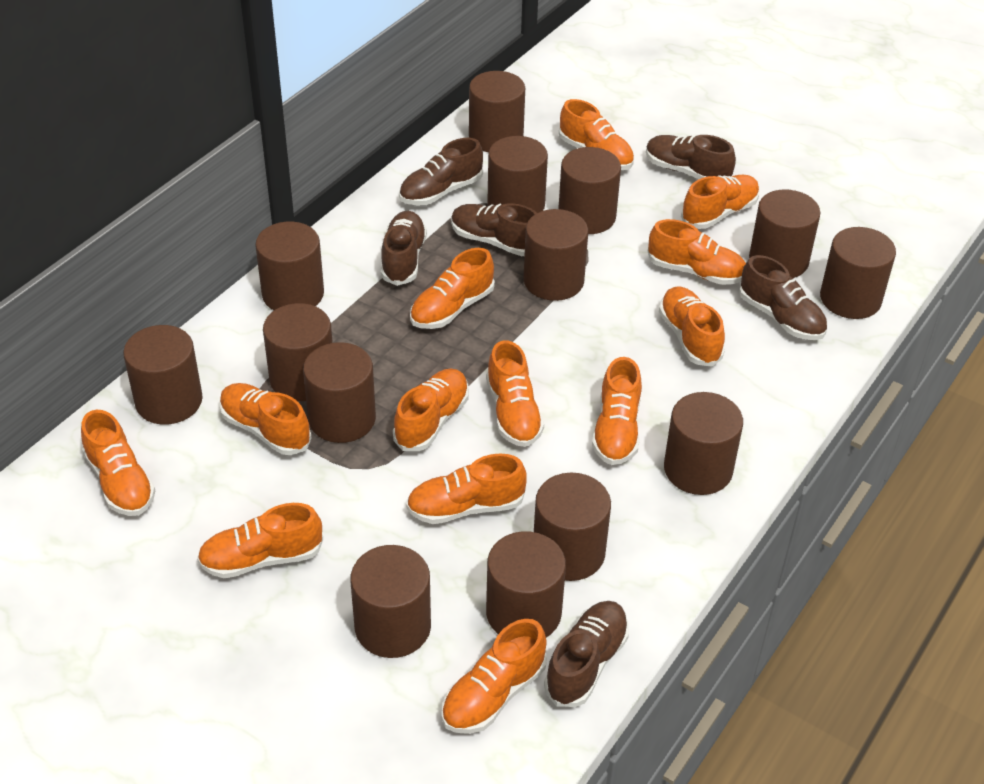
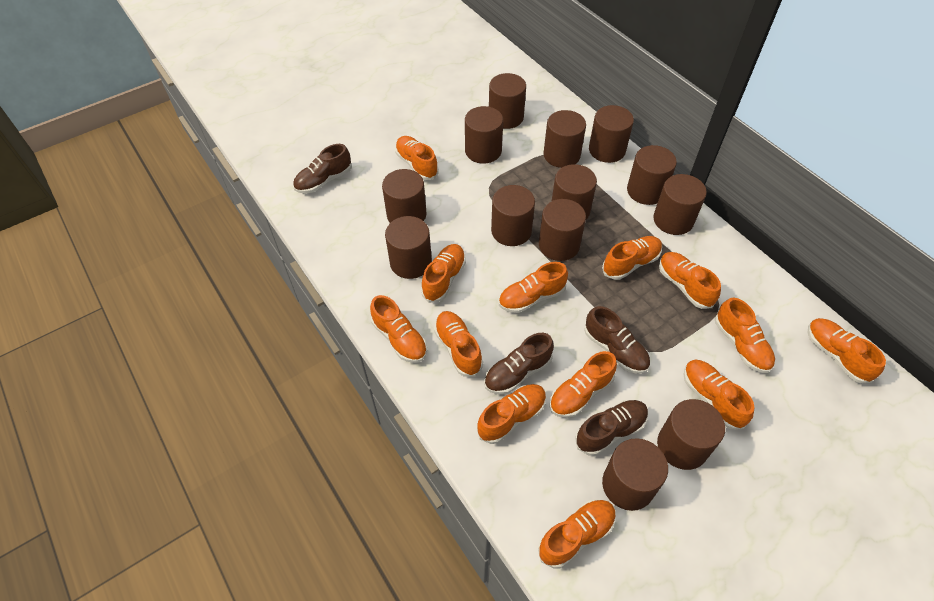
brown cylinder: [123,325,203,425] [255,222,324,310] [263,303,333,401] [303,342,376,443] [350,545,431,658] [469,71,525,152] [486,531,566,637] [487,136,548,213] [524,209,588,301] [534,473,611,581] [558,147,621,234] [664,392,743,495] [749,190,821,278] [820,227,896,319] = 14 -> [382,169,426,223] [385,216,432,279] [465,106,503,164] [489,73,526,129] [491,185,535,246] [539,199,586,261] [544,110,586,168] [552,164,597,219] [589,105,634,163] [602,438,668,511] [627,145,677,205] [653,174,707,235] [657,399,725,470] = 13
brown shoe: [381,211,427,286] [399,138,483,205] [451,203,537,256] [544,601,629,707] [646,135,736,179] [739,255,827,340] = 6 -> [293,144,352,194] [484,333,554,394] [575,400,649,456] [584,306,650,374] = 4

